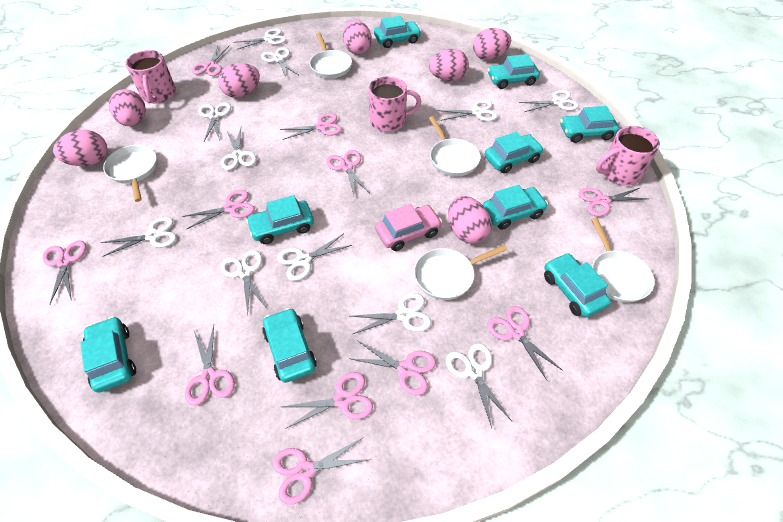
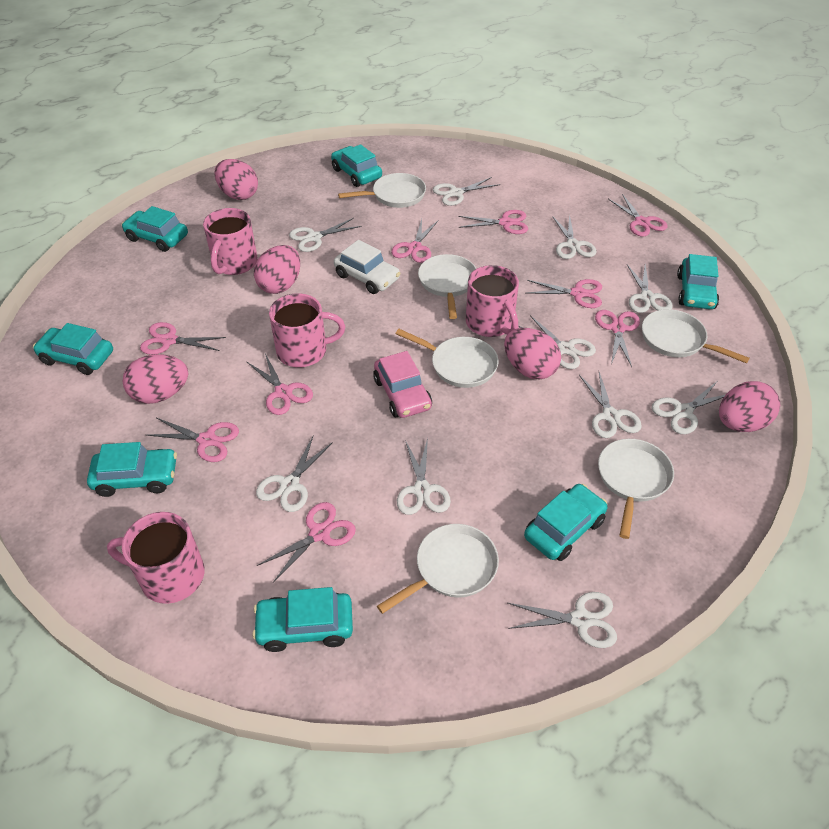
pink egg: [53,130,107,166] [109,89,146,126] [218,63,260,98] [343,20,372,55] [429,49,469,81] [448,196,491,244] [473,28,511,60] = 7 -> [123,354,189,404] [214,159,258,200] [254,245,300,294] [504,328,561,379] [719,381,780,432] = 5
pink mug: [126,50,176,103] [369,76,421,132] [596,126,660,185] = 3 -> [107,512,204,604] [203,208,258,275] [269,293,345,367] [466,265,519,337] = 4
pink scissors: [43,240,87,304] [182,190,255,229] [185,325,235,406] [192,45,229,76] [272,437,371,505] [280,113,342,140] [282,372,373,429] [326,150,369,195] [349,340,436,395] [487,306,563,380] [578,187,648,216] = 11 -> [140,322,226,355] [146,418,239,462] [247,354,313,415] [257,502,356,583] [391,219,438,263] [458,210,528,234] [527,279,602,308] [595,310,640,367] [608,194,667,237] = 9
turquoise car: [81,316,136,393] [246,195,314,244] [262,308,317,383] [374,16,422,48] [483,185,548,230] [485,132,544,174] [488,54,540,89] [544,253,611,317] [560,106,619,143] = 9 -> [33,323,113,375] [87,442,177,497] [121,206,188,252] [252,587,353,652] [331,144,382,187] [524,484,608,561] [677,254,719,309] = 7
white car: none = 0 -> [334,240,400,294] = 1
white pan: [103,145,157,202] [310,33,352,78] [414,245,508,300] [429,116,481,176] [591,218,655,303] = 5 -> [338,173,426,208] [377,524,499,614] [395,329,499,388] [418,254,477,319] [598,439,674,539] [642,309,750,364] = 6
white scissors: [100,217,176,257] [198,102,231,141] [220,250,267,314] [221,128,257,170] [233,28,286,49] [261,47,298,77] [277,234,352,281] [351,293,431,334] [437,100,497,121] [446,343,512,428] [519,90,579,112] = 11 -> [256,435,333,512] [289,218,362,252] [397,438,451,515] [433,177,500,206] [508,592,617,648] [518,315,596,369] [553,214,596,259] [579,372,642,438] [627,264,673,313] [651,382,725,434] = 10

